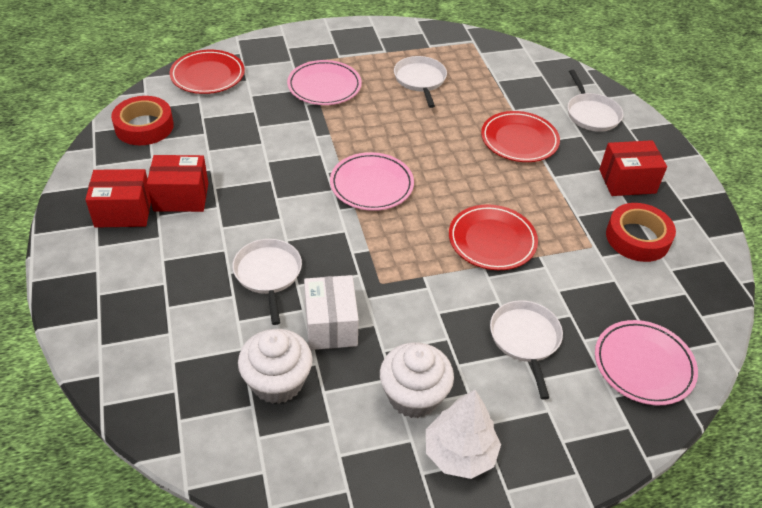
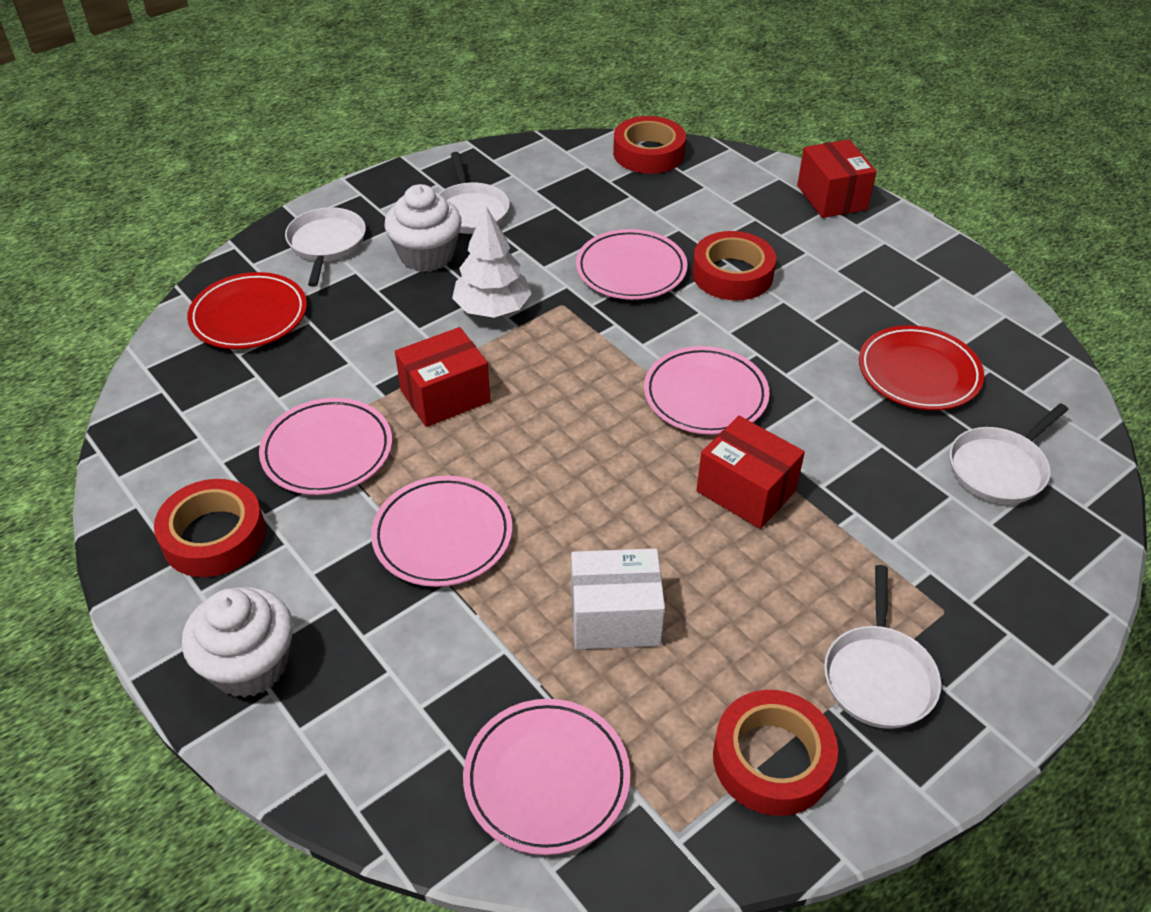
pink plate: [287,60,362,105] [330,152,414,211] [595,320,698,405] = 3 -> [259,398,392,495] [371,476,512,587] [463,699,630,855] [576,229,687,300] [644,346,770,435] = 5
red plate: [170,50,245,94] [449,204,538,270] [481,111,560,162] = 3 -> [187,272,307,349] [859,325,984,410] = 2
red tape: [111,96,174,145] [606,203,676,262] = 2 -> [154,479,266,577] [613,116,686,174] [692,231,776,300] [713,690,838,816] = 4

